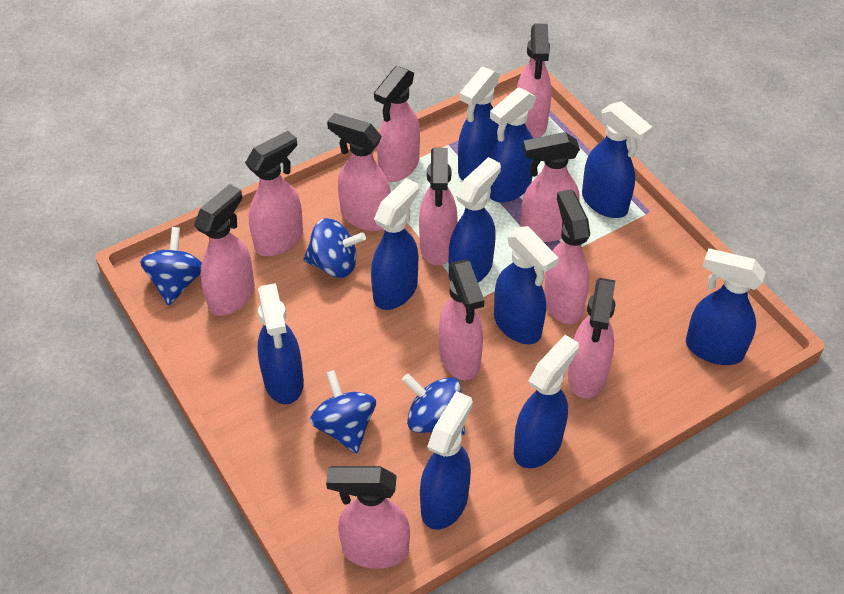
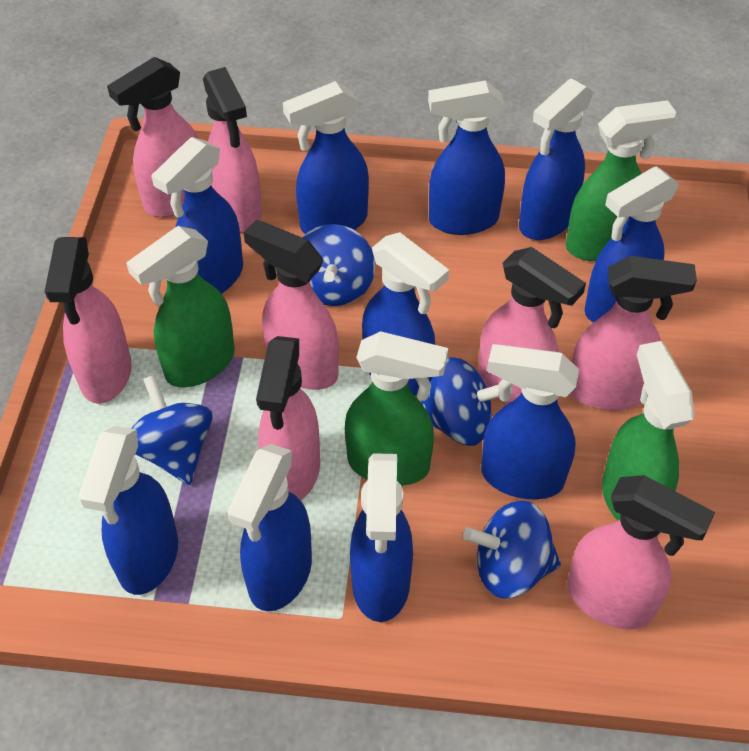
green spray bottle: none = 0 -> [126,226,235,388] [345,331,448,486] [566,100,677,261] [602,341,695,521] = 4
pink spray bottle: [194,184,255,316] [245,131,303,256] [326,466,410,569] [327,113,391,231] [374,66,420,182] [419,148,458,266] [439,260,485,380] [517,24,551,139] [520,132,580,242] [544,189,590,325] [568,278,615,398] = 11 -> [44,237,132,404] [107,57,199,217] [203,67,262,232] [243,220,339,390] [256,336,320,500] [478,247,586,404] [567,475,715,630] [570,256,697,410] = 8

